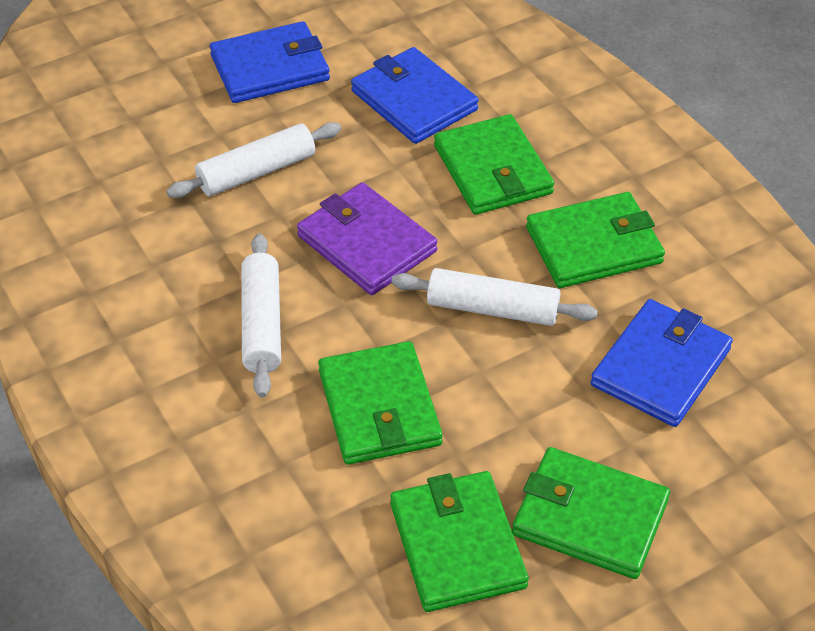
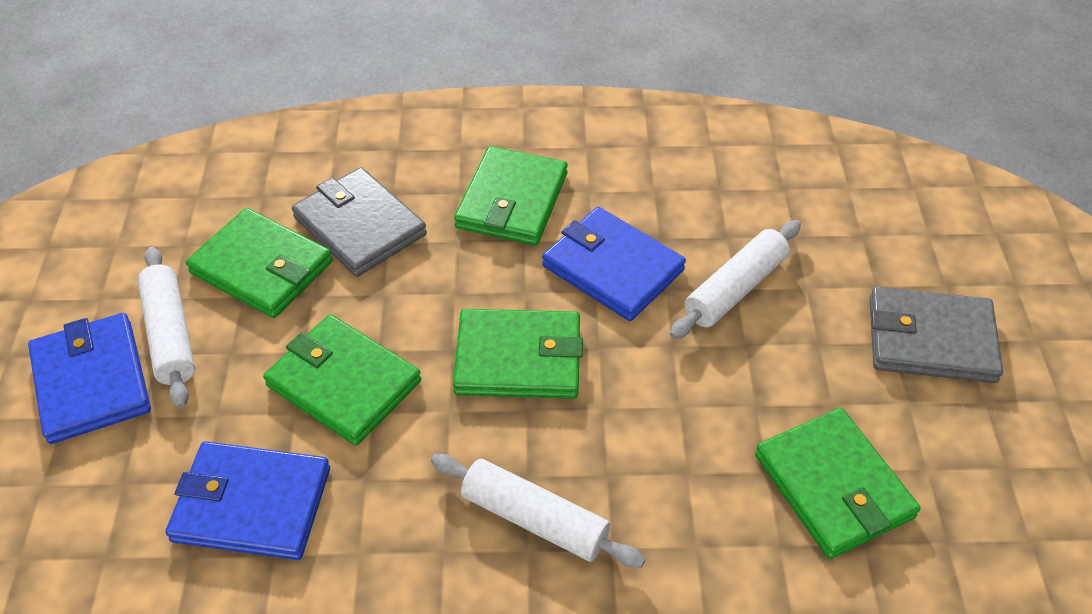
grey wallet: none = 0 -> [292,167,427,277] [869,286,1003,383] = 2
purple wallet: [297,182,438,295] = 1 -> none = 0

